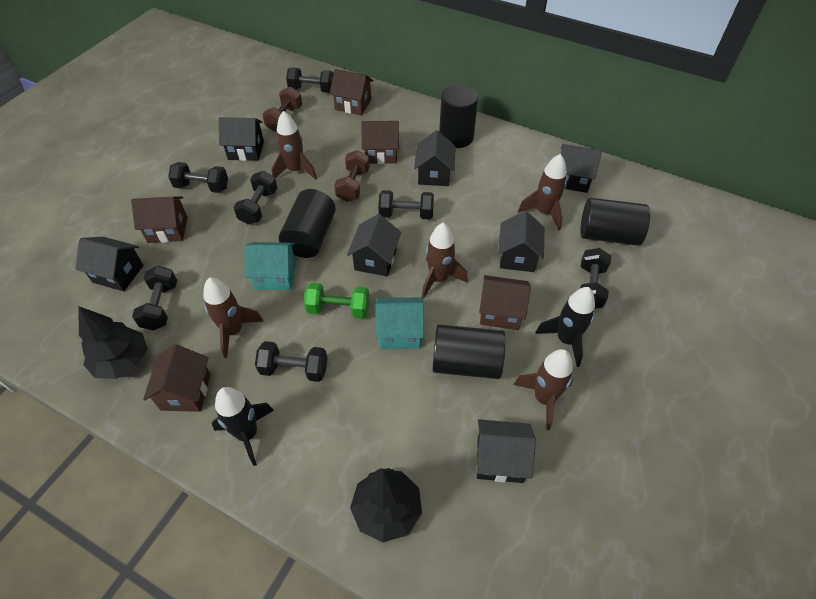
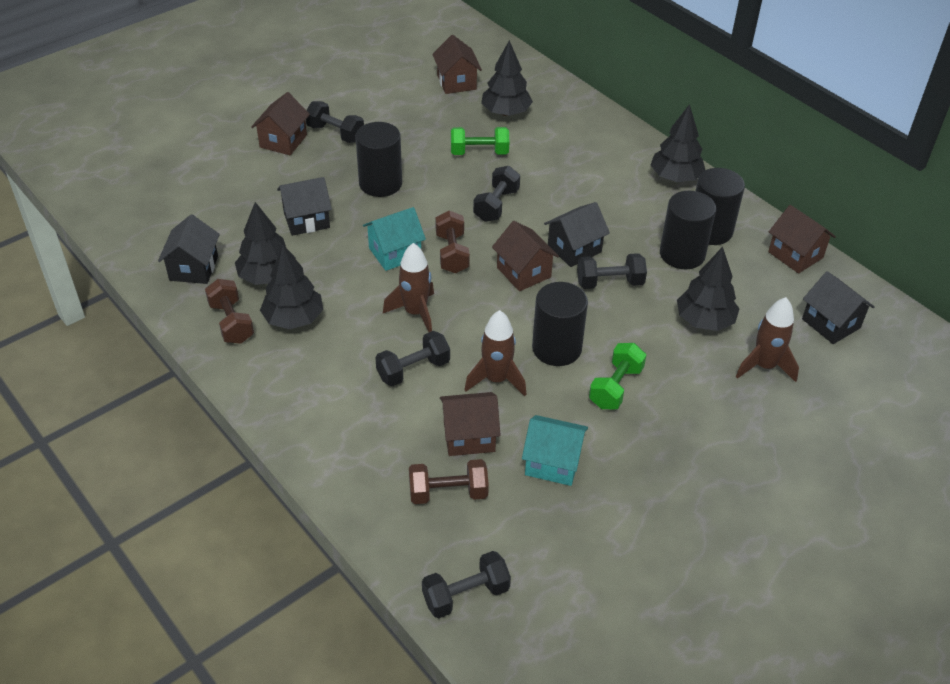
black dumbbell: [132,266,177,331] [168,162,228,193] [233,171,277,224] [255,341,327,382] [286,68,334,93] [378,190,434,219] [580,248,611,308] = 7 -> [306,101,364,143] [375,331,450,387] [422,551,511,618] [473,166,520,222] [577,253,647,289] = 5
black house: [75,237,144,291] [219,117,264,161] [347,214,401,276] [414,130,456,186] [476,419,536,483] [498,211,544,272] [561,144,602,193] = 7 -> [158,215,220,284] [277,177,332,236] [544,202,610,267] [802,271,875,344] = 4
black rocket: [212,387,274,466] [535,287,595,367] = 2 -> none = 0
black tree: [78,306,147,379] [350,468,422,542] = 2 -> [235,202,296,285] [260,245,323,329] [481,40,533,116] [651,104,705,182] [677,247,739,331] = 5
brown dumbbell: [262,87,302,132] [334,150,370,202] = 2 -> [205,279,254,344] [409,459,489,504] [435,210,470,273] = 3
brown rocket: [203,278,264,358] [272,111,317,180] [422,223,468,299] [513,349,573,430] [518,154,567,231] = 5 -> [383,243,434,332] [464,310,527,396] [736,297,799,382] = 3
green dumbbell: [304,283,369,318] = 1 -> [451,127,509,155] [589,343,646,409] = 2

